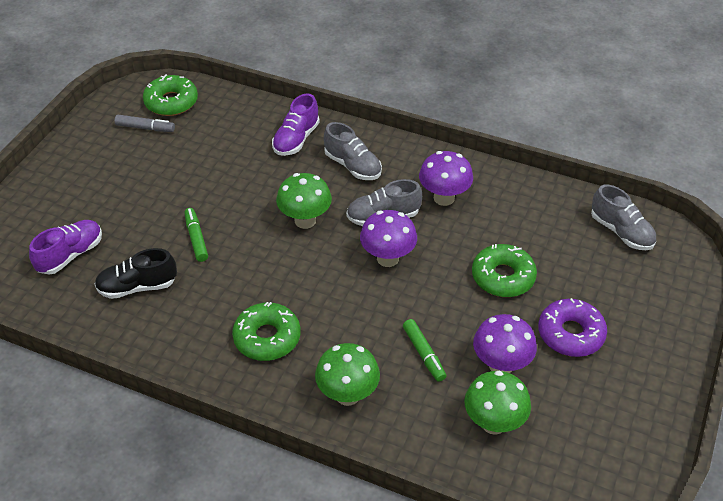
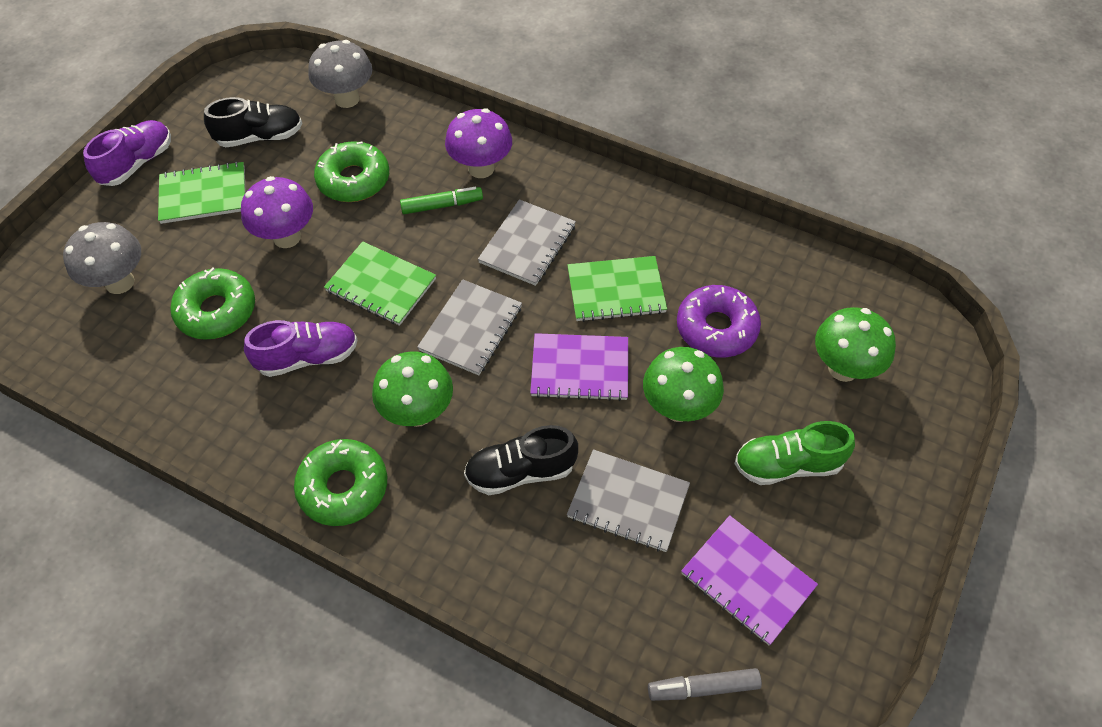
black shoe: [95,248,177,299] = 1 -> [204,97,302,147] [464,425,578,495] = 2
green marker: [184,208,208,262] [403,319,446,382] = 2 -> [400,187,483,214] = 1
green notebook: none = 0 -> [158,161,246,224] [324,241,436,326] [567,256,667,322] = 3
green shoe: none = 0 -> [735,421,855,485] = 1
grey mushroom: none = 0 -> [63,222,141,294] [308,40,372,108] = 2
grey notebook: none = 0 -> [417,279,522,375] [478,199,576,286] [567,449,690,552] = 3
grey shoe: [324,122,382,180] [346,179,422,226] [591,184,656,250] = 3 -> none = 0
purple mushroom: [360,210,417,267] [419,151,473,206] [473,314,537,373] = 3 -> [241,176,313,248] [445,108,512,178] = 2
purple notebook: none = 0 -> [530,333,628,401] [681,515,818,645] = 2

